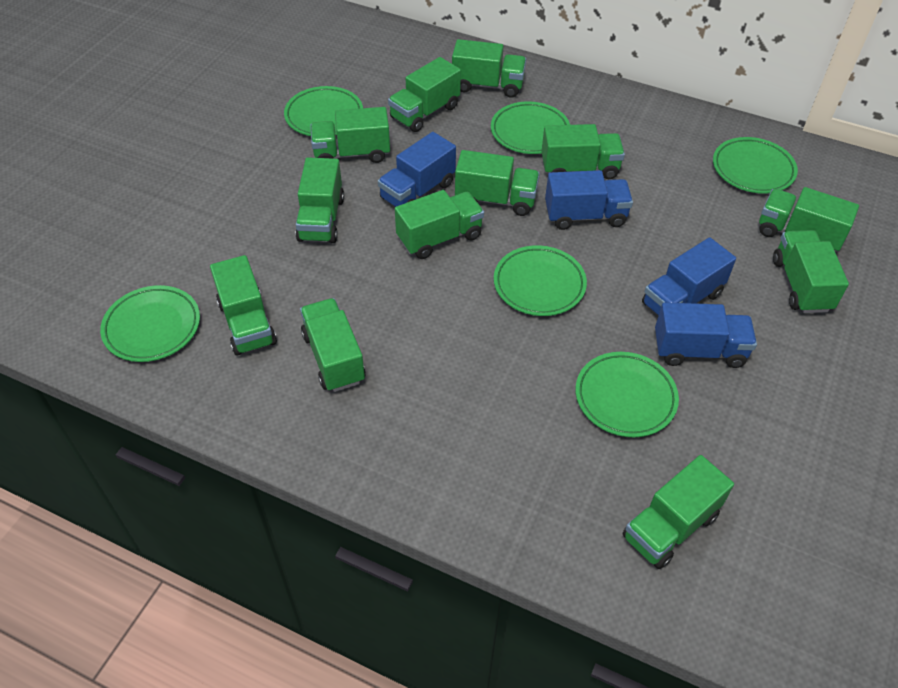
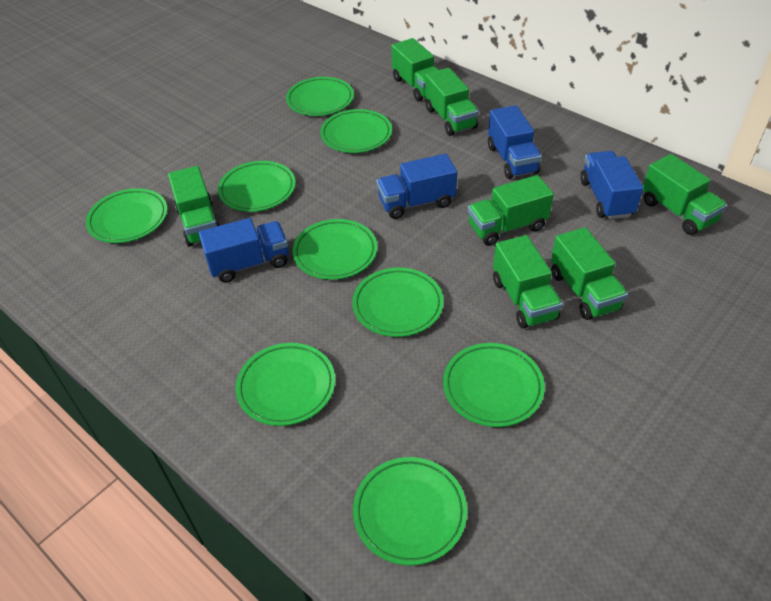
green plate: [100,285,200,362] [284,86,363,136] [491,101,570,154] [494,245,587,316] [575,352,679,437] [713,137,798,194] = 6 -> [86,188,168,243] [218,161,296,212] [235,343,335,426] [286,77,354,116] [292,219,377,280] [320,109,392,153] [352,268,444,337] [353,457,467,566] [443,343,545,427] = 9
green truck: [210,255,277,356] [296,157,344,243] [300,298,366,392] [310,107,390,163] [388,57,461,132] [395,190,484,259] [452,39,526,98] [455,150,540,216] [541,124,625,179] [623,455,734,569] [759,187,859,252] [773,230,849,313] = 12 -> [168,166,220,247] [391,38,439,102] [425,68,479,136] [468,175,554,246] [493,235,563,329] [551,227,628,320] [643,154,727,235] = 7

